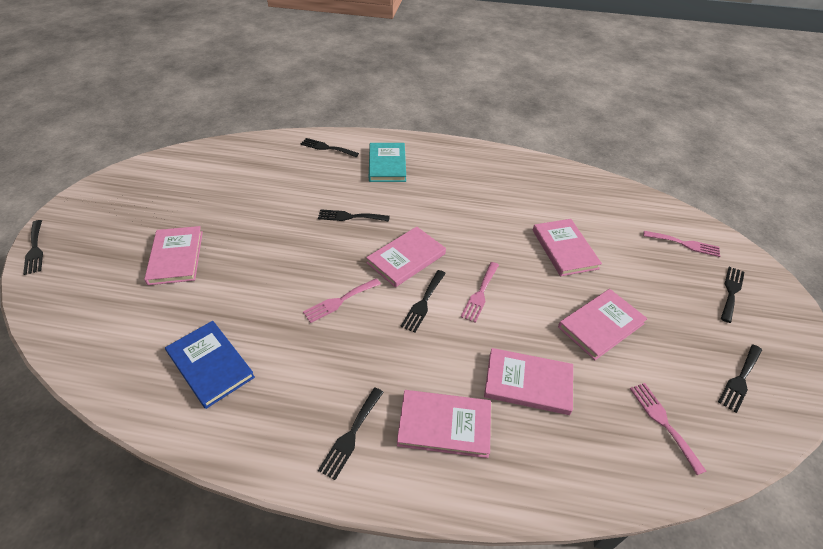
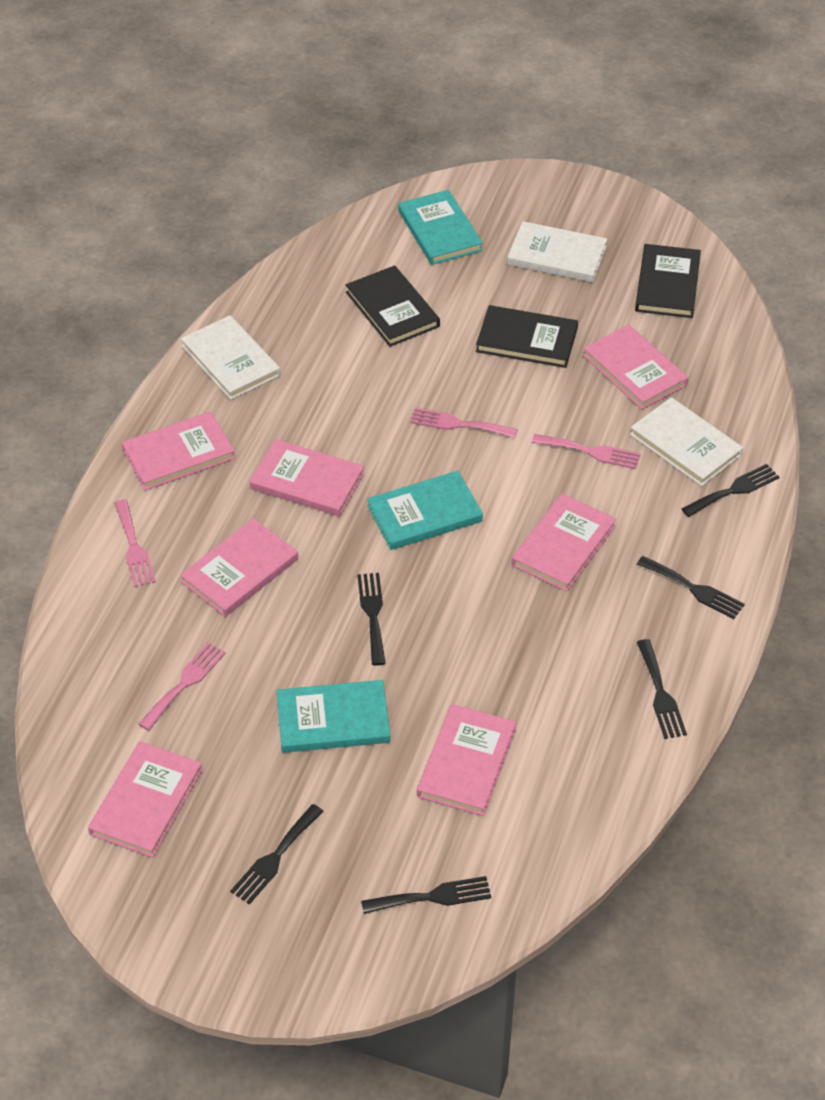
black book: none = 0 -> [346,265,440,347] [476,305,578,368] [635,244,701,318] = 3
black fork: [23,220,43,275] [300,138,359,157] [318,209,390,222] [318,388,384,480] [401,270,446,332] [718,344,762,413] [721,266,744,323] = 7 -> [230,804,324,905] [357,573,386,666] [361,876,491,914] [637,556,745,619] [637,639,687,739] [682,464,779,517] = 6
blue book: [165,321,255,409] = 1 -> none = 0
pink book: [144,226,203,285] [366,226,446,287] [397,390,491,458] [484,348,573,415] [533,219,602,276] [558,289,648,360] = 6 -> [88,741,203,858] [122,411,235,491] [180,518,298,617] [250,439,364,516] [417,704,516,816] [511,494,617,592] [583,324,688,410] = 7
turquoise book: [369,143,406,182] = 1 -> [276,680,390,753] [367,471,483,550] [398,190,483,265] = 3
white book: none = 0 -> [181,315,280,400] [507,221,607,282] [630,397,743,486] = 3

